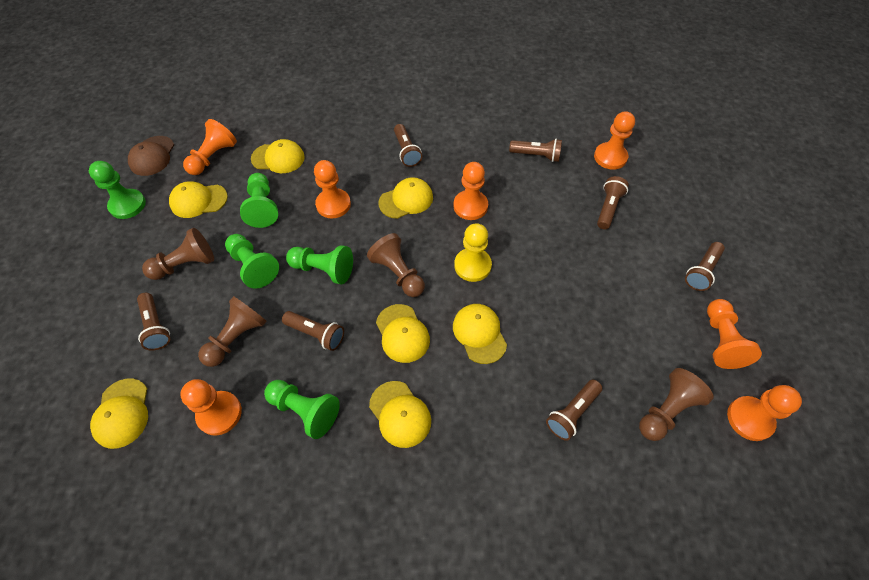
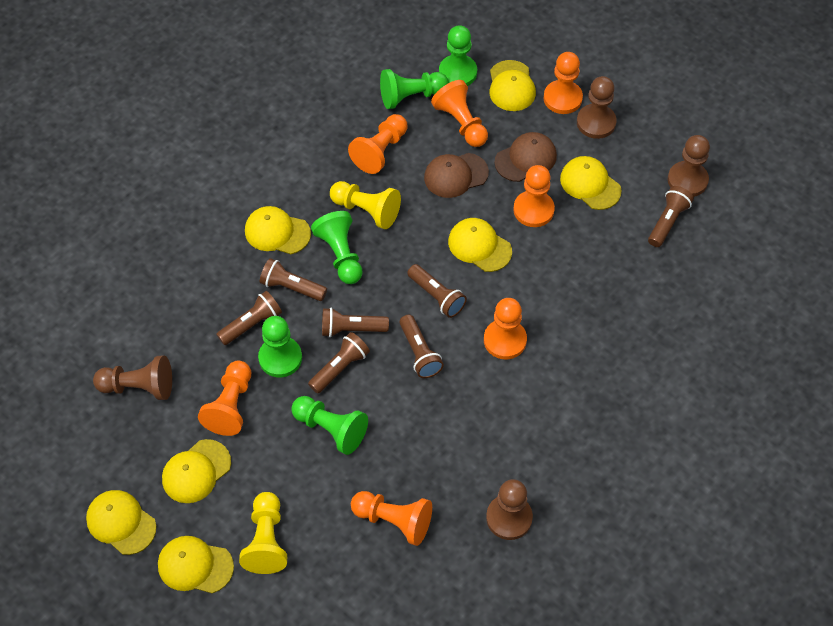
brown cap: [128,136,174,176] = 1 -> [424,153,489,198] [495,132,557,182] = 2
yellow pawn: [454,223,492,282] = 1 -> [239,492,287,574] [330,181,401,229] = 2

